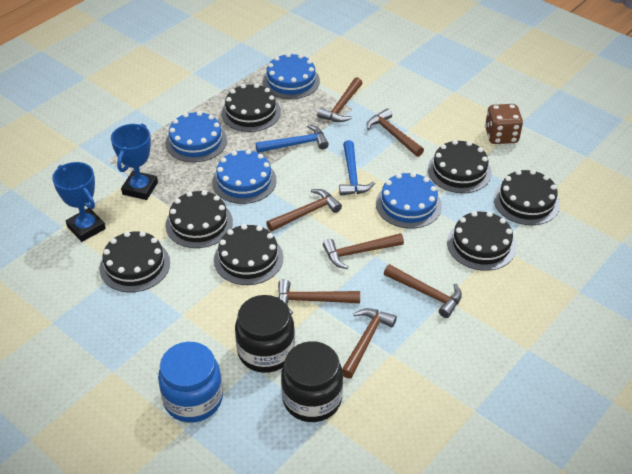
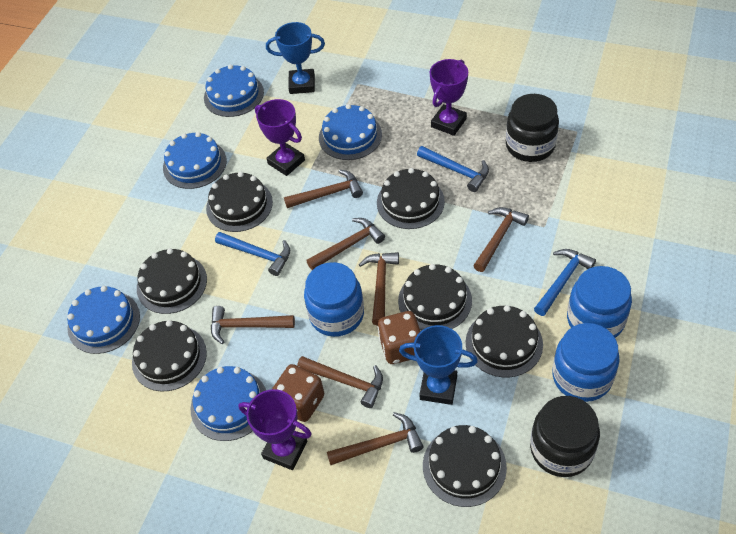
blue cake: [165,111,227,162] [212,149,277,204] [263,53,320,99] [376,172,442,229] = 4 -> [67,286,140,354] [163,132,227,189] [191,366,266,441] [204,65,264,117] [319,104,382,160] = 5
blue hammer: [255,125,329,153] [339,140,375,196] = 2 -> [215,232,290,276] [417,146,489,192] [534,249,596,316] = 3
blue jar: [158,342,223,422] = 1 -> [304,262,364,337] [552,323,619,402] [567,266,632,338] = 3
brown dice: [485,104,523,144] = 1 -> [272,364,324,422] [377,311,421,364] = 2
purple trophy: none = 0 -> [238,389,312,470] [255,99,305,176] [430,59,468,136] = 3

